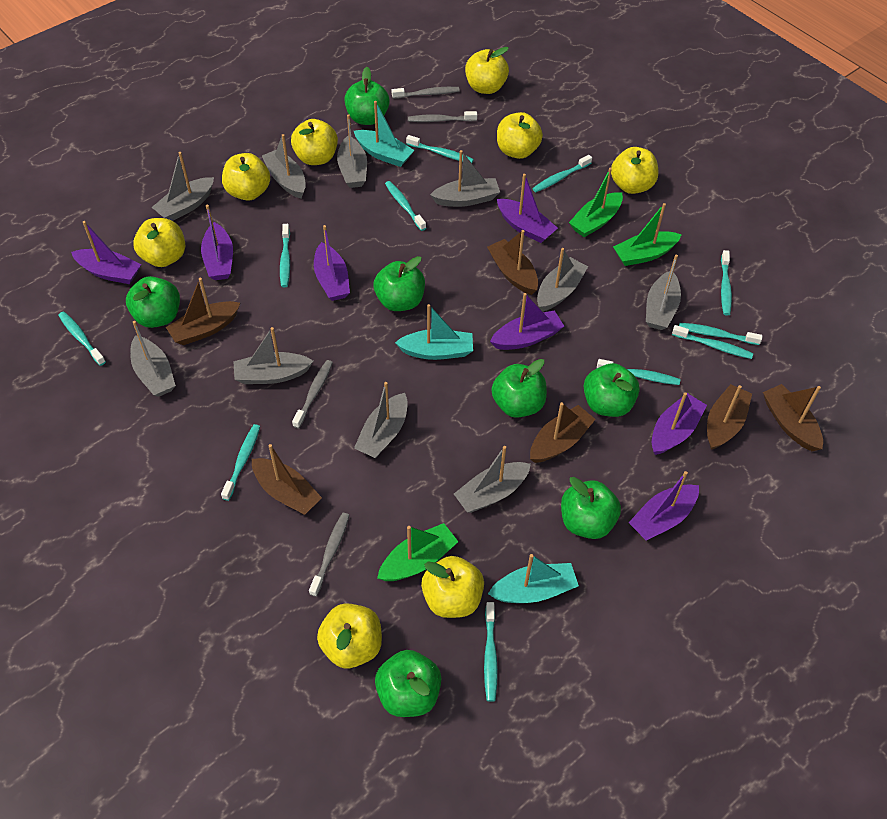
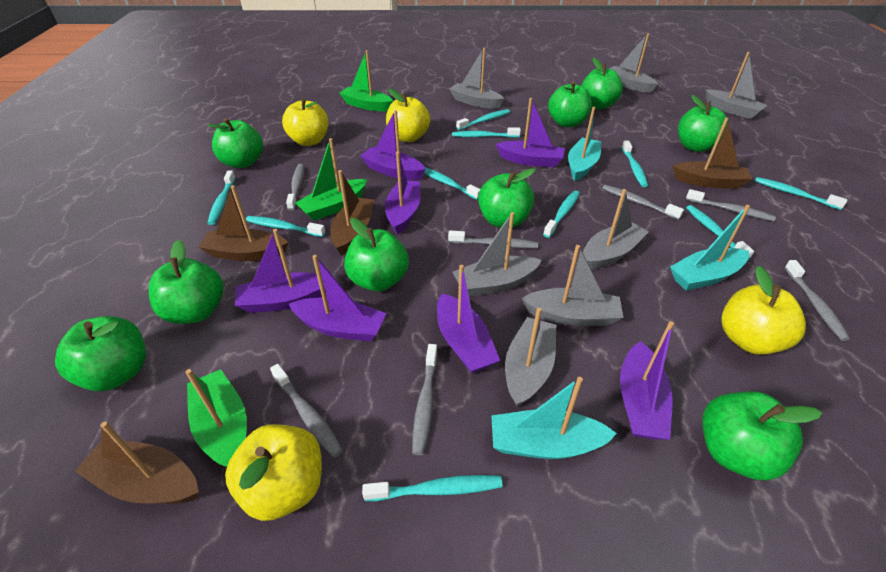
brown boat: [166,278,240,345] [252,444,322,515] [487,230,538,295] [530,402,596,463] [707,384,752,450] [763,384,823,451] = 6 -> [75,422,199,504] [199,185,289,261] [331,170,374,256] [673,118,752,189] = 4
green apple: [126,276,180,328] [344,67,390,125] [373,256,425,311] [375,650,441,717] [491,359,547,418] [561,477,621,539] [584,363,640,417] = 7 -> [55,316,146,391] [149,240,223,324] [207,118,263,168] [344,218,409,291] [478,168,535,228] [548,81,592,127] [581,58,623,110] [678,95,728,152] [702,391,822,480] = 9
grey boat: [130,321,176,397] [152,152,214,221] [233,327,313,384] [262,134,306,198] [337,114,367,188] [354,382,408,458] [430,150,500,207] [454,446,531,513] [537,248,588,312] [646,254,681,330] = 10 -> [450,48,505,109] [452,212,542,297] [505,307,556,407] [521,245,624,326] [583,189,648,270] [608,33,658,93] [706,52,768,119] = 7
grey toothbrush: [292,360,333,429] [309,513,350,597] [392,87,460,99] [408,111,477,122] = 4 -> [270,364,343,457] [286,164,304,211] [412,344,438,455] [448,230,538,248] [602,185,684,220] [686,189,776,221] [784,260,850,341] = 7
turquoise toothbrush: [58,311,106,366] [221,424,260,501] [280,224,290,287] [385,181,426,231] [406,135,474,163] [484,602,498,702] [532,155,592,192] [597,359,681,385] [672,325,753,359] [679,323,762,345] [721,250,732,316] = 11 -> [208,171,236,225] [246,216,325,237] [362,475,503,501] [424,167,480,200] [452,127,521,138] [456,109,510,130] [543,191,580,238] [622,141,648,187] [686,205,754,260] [755,177,847,210] = 10
yellow apple: [133,218,185,267] [222,153,270,201] [291,119,338,165] [317,603,382,668] [421,556,484,618] [465,47,509,94] [497,112,543,159] [611,147,658,194] = 8 -> [225,424,322,521] [282,98,328,146] [386,89,430,142] [721,266,806,355] = 4

